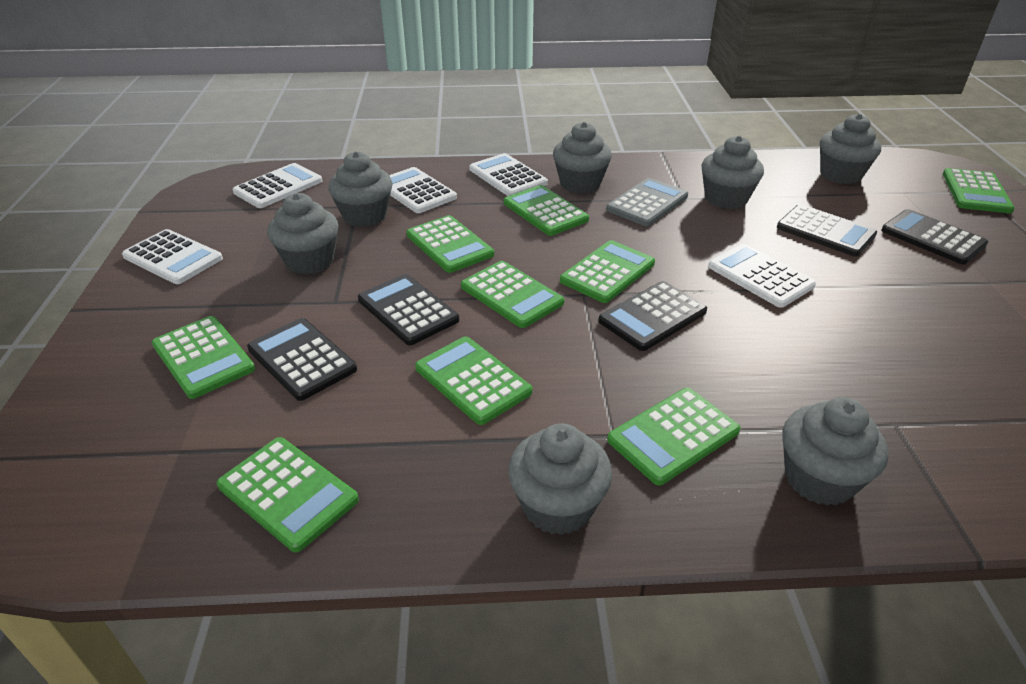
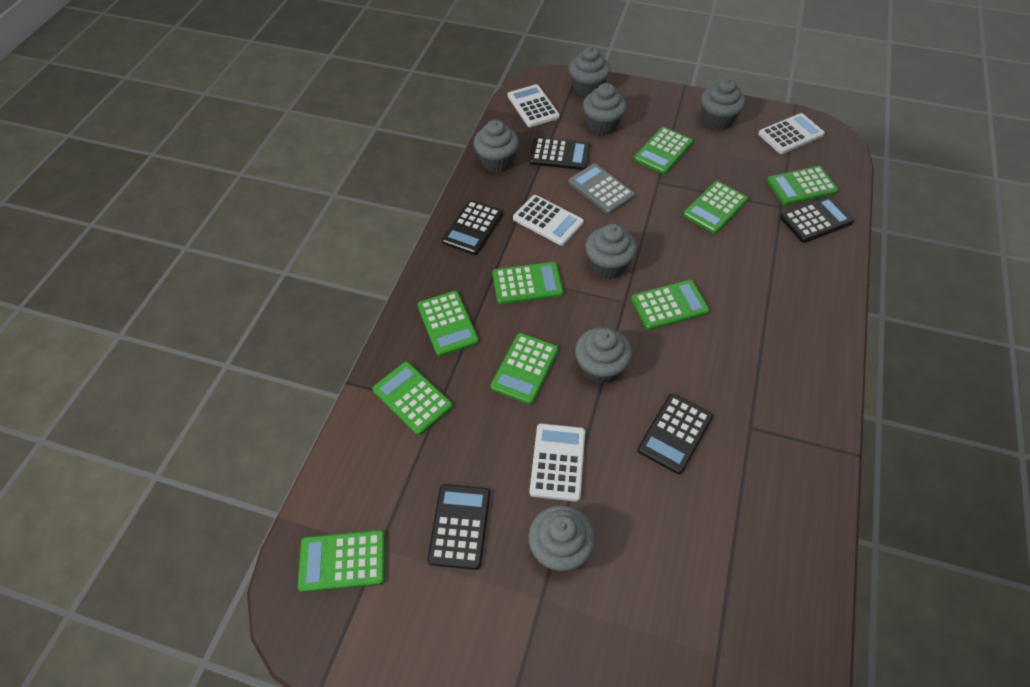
white calculator: [122,229,223,284] [232,163,322,208] [389,167,457,213] [469,153,548,196] [708,244,816,308] = 5 -> [508,84,560,127] [513,195,584,246] [530,424,585,502] [758,113,825,154] = 4

